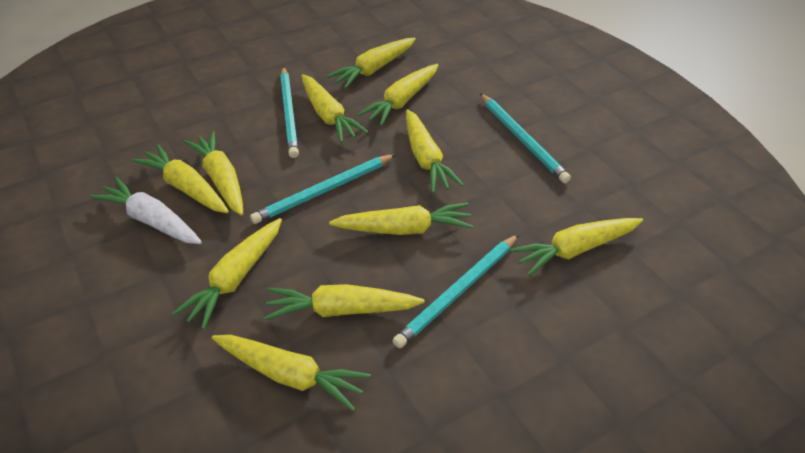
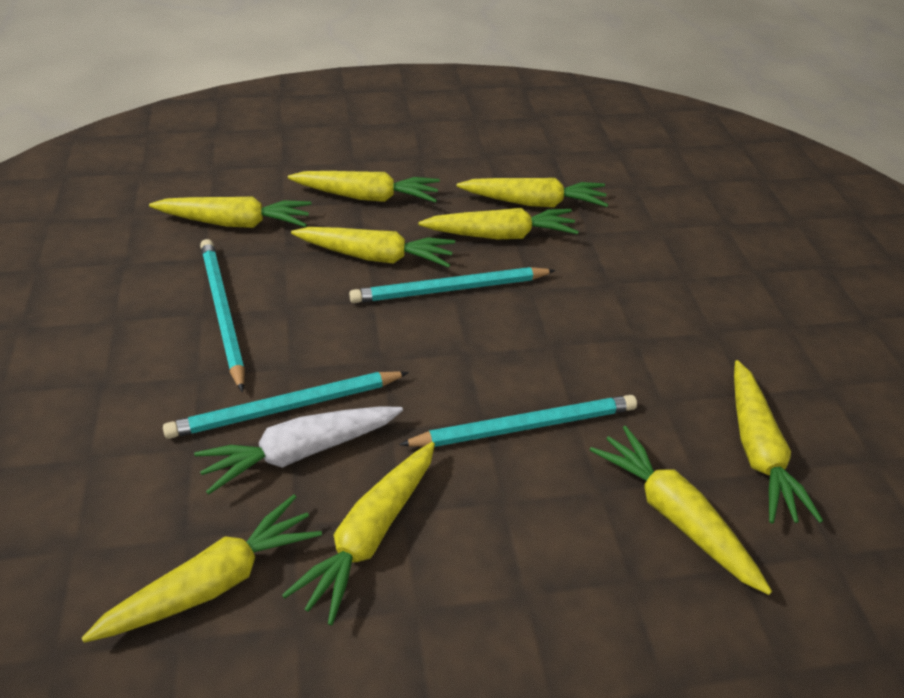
yellow carrot: [132,144,229,213] [172,218,282,330] [184,131,243,216] [212,335,371,411] [264,284,425,320] [301,74,368,143] [326,38,416,89] [329,202,473,235] [357,64,438,126] [406,109,464,193] [510,218,643,276] = 11 -> [82,494,322,643] [149,197,311,228] [282,442,435,625] [288,171,440,203] [291,227,455,268] [418,208,579,239] [457,178,608,207] [590,426,772,595] [734,360,823,523] = 9

